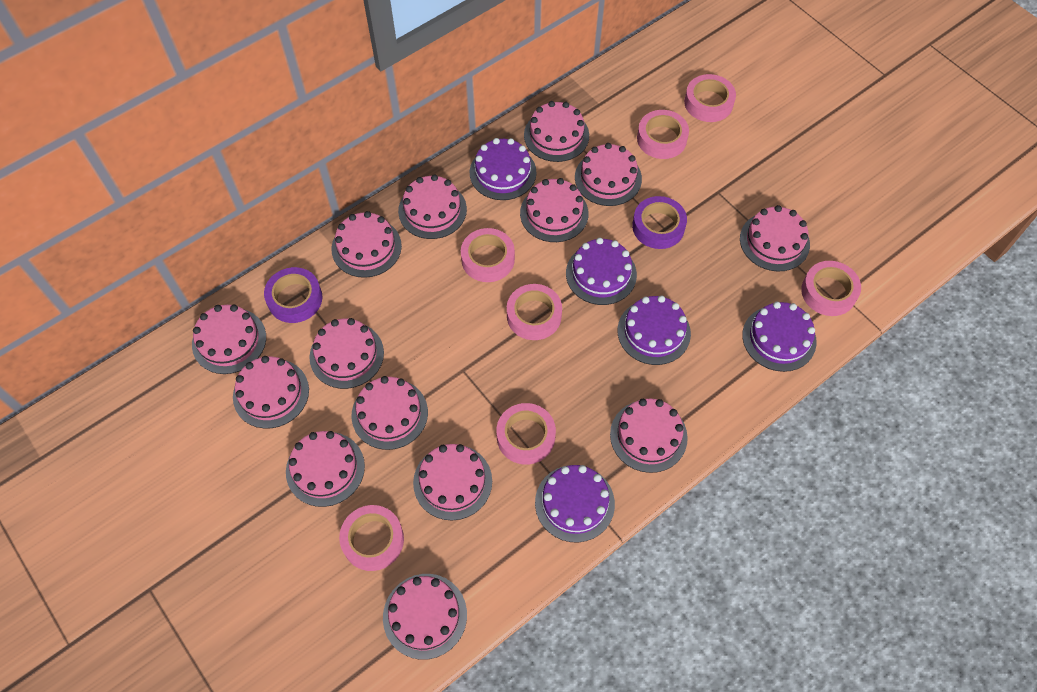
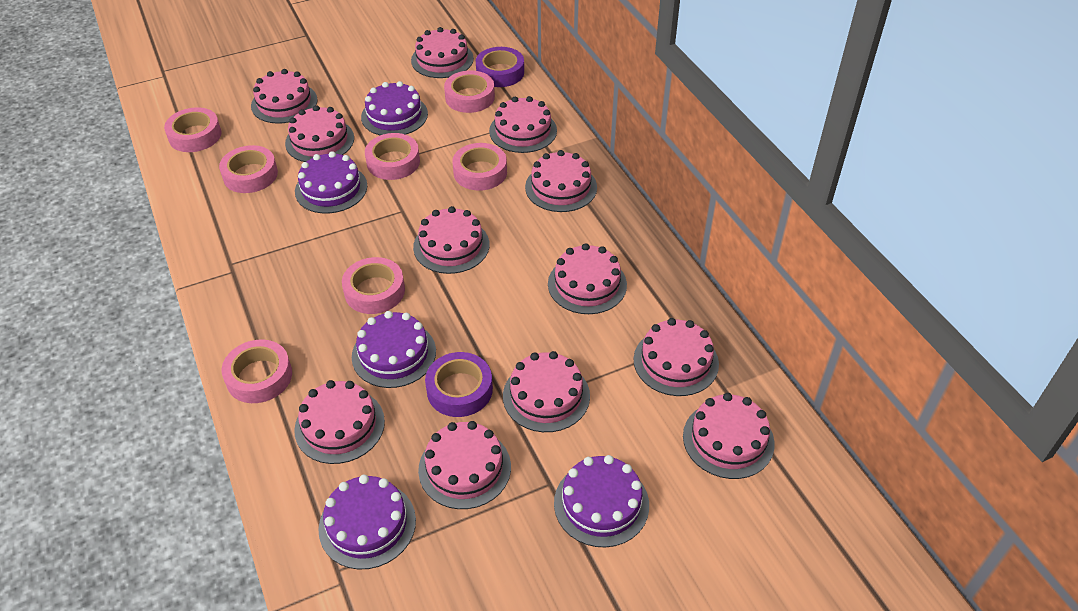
pink cake: [192,305,266,374] [233,356,309,429] [286,431,365,507] [309,318,384,389] [331,211,402,278] [352,376,428,450] [383,574,467,660] [398,174,467,239] [413,444,492,520] [520,178,589,242] [524,101,589,162] [575,143,642,206] [610,399,688,473] [740,205,810,271] = 14 -> [251,69,318,124] [285,105,354,162] [294,380,385,464] [411,27,474,78] [413,206,490,274] [418,421,511,509] [489,96,557,153] [503,351,590,432] [525,150,597,212] [548,243,627,314] [634,318,719,396] [683,393,775,479] = 12

